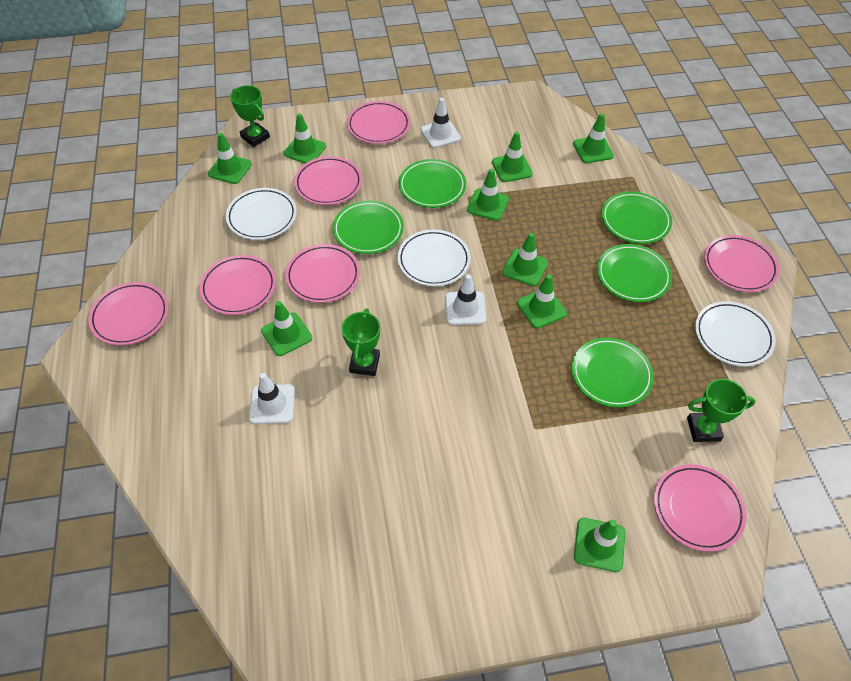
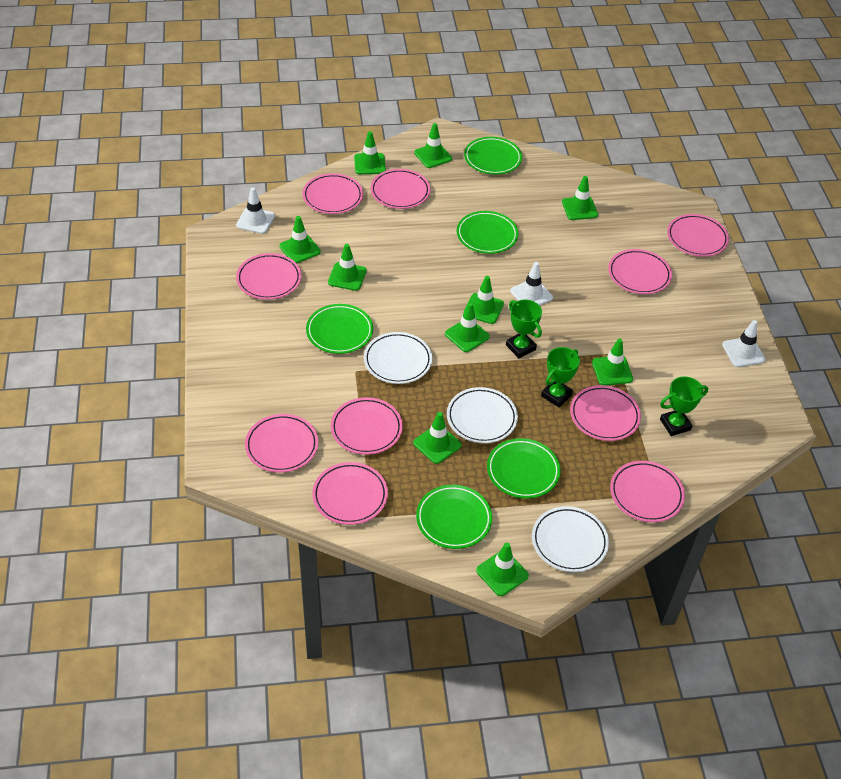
green traffic cone: [208,133,252,184] [261,301,312,356] [283,113,326,164] [467,169,509,221] [492,132,533,182] [502,233,548,286] [517,274,567,329] [573,113,614,163] [574,518,625,572] = 9 -> [279,216,321,263] [328,244,367,291] [354,131,386,174] [413,412,462,464] [414,123,452,168] [445,303,490,352] [464,276,504,324] [476,543,529,596] [562,176,598,220] [592,338,633,386] = 10
pink plate: [88,282,168,345] [200,255,276,315] [285,244,360,303] [294,156,362,205] [347,101,410,144] [654,464,747,552] [704,235,779,292] = 7 -> [236,253,301,300] [245,414,318,473] [302,173,363,214] [312,462,388,525] [331,397,403,455] [370,169,430,209] [570,385,641,441] [608,249,672,294] [610,461,685,522] [667,214,729,257] = 10

